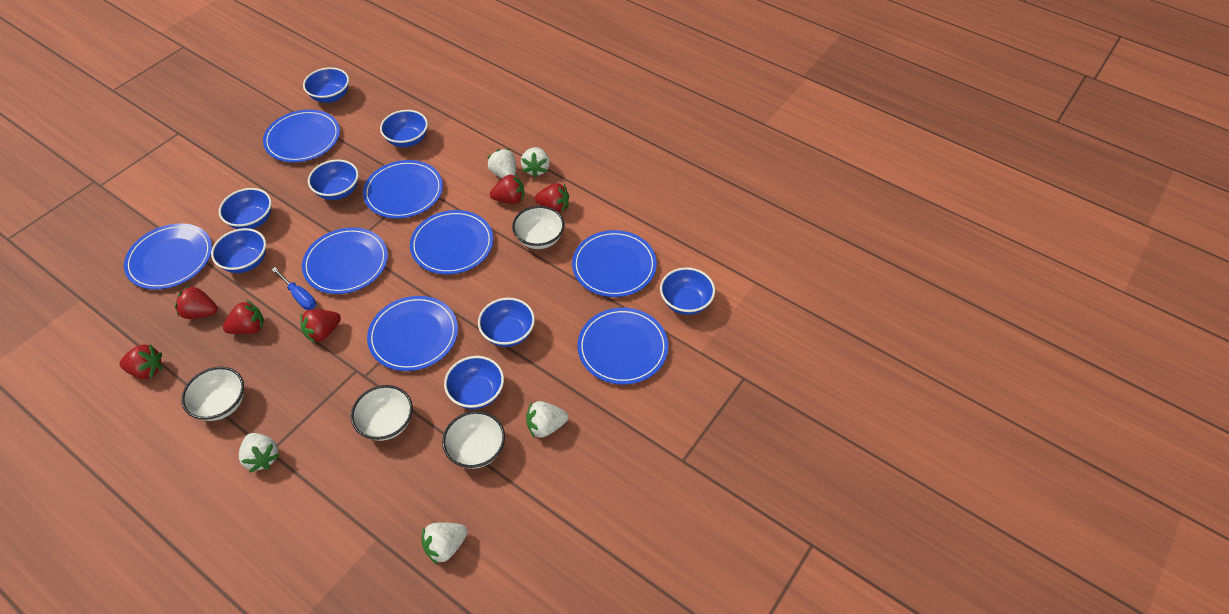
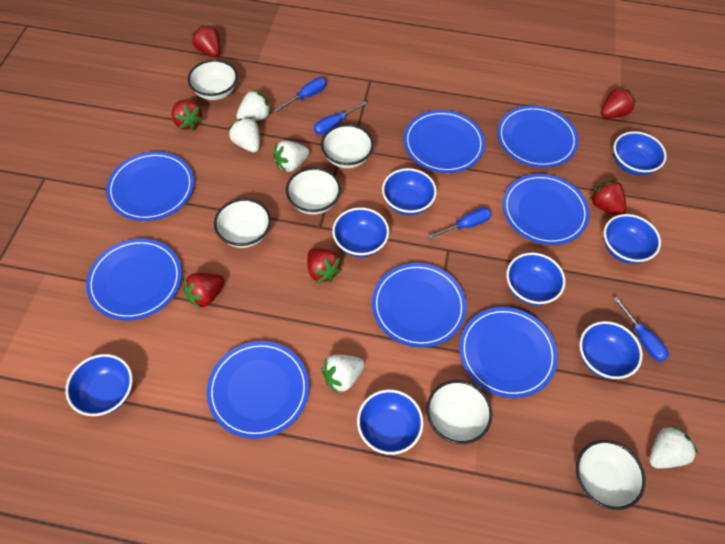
blue screwdriver: [272,267,316,310] = 1 -> [274,77,327,112] [314,101,367,135] [428,207,492,239] [613,297,669,362] = 4
white bowl: [181,367,244,421] [351,385,413,441] [442,411,505,469] [512,206,565,249] = 4 -> [188,60,238,100] [214,198,271,248] [286,167,341,215] [321,124,374,169] [426,380,492,444] [576,440,646,510] = 6

